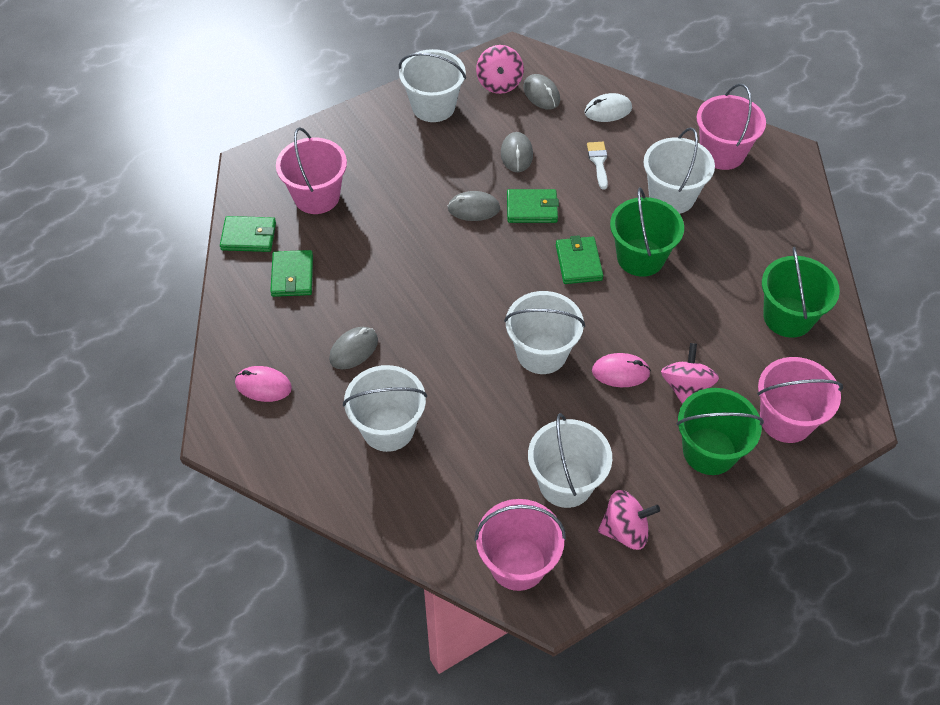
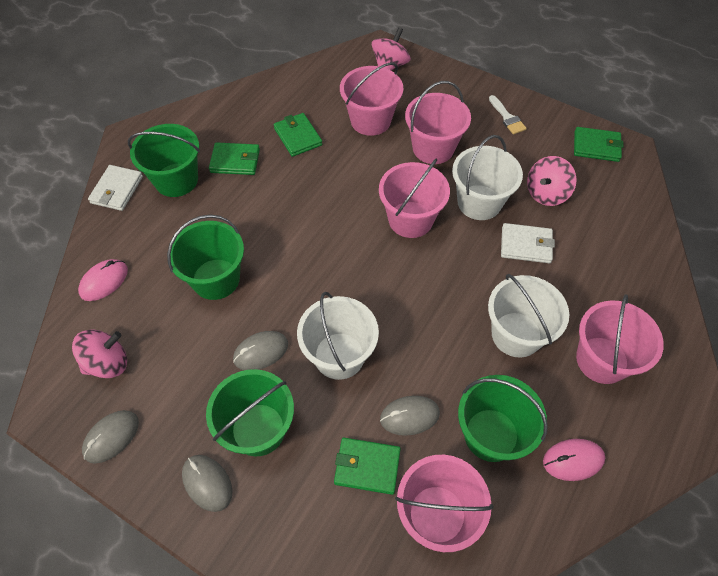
green bucket: [610,187,684,277] [676,388,764,475] [762,247,840,338] = 3 -> [128,124,200,197] [167,214,244,300] [206,369,294,456] [458,375,548,462] = 4
pink bucket: [276,127,347,214] [474,499,566,591] [697,83,766,170] [757,357,843,443] = 4 -> [340,62,403,136] [379,159,450,238] [395,455,494,552] [405,81,471,164] [576,294,664,384] = 5
white bucket: [343,365,427,452] [399,49,466,122] [504,291,585,374] [528,413,612,508] [644,127,715,214] = 5 -> [297,292,379,380] [452,135,523,220] [488,274,569,358] = 3
white mouse: [585,93,632,122] = 1 -> none = 0
white wallet: none = 0 -> [88,165,143,211] [501,223,555,263] = 2

